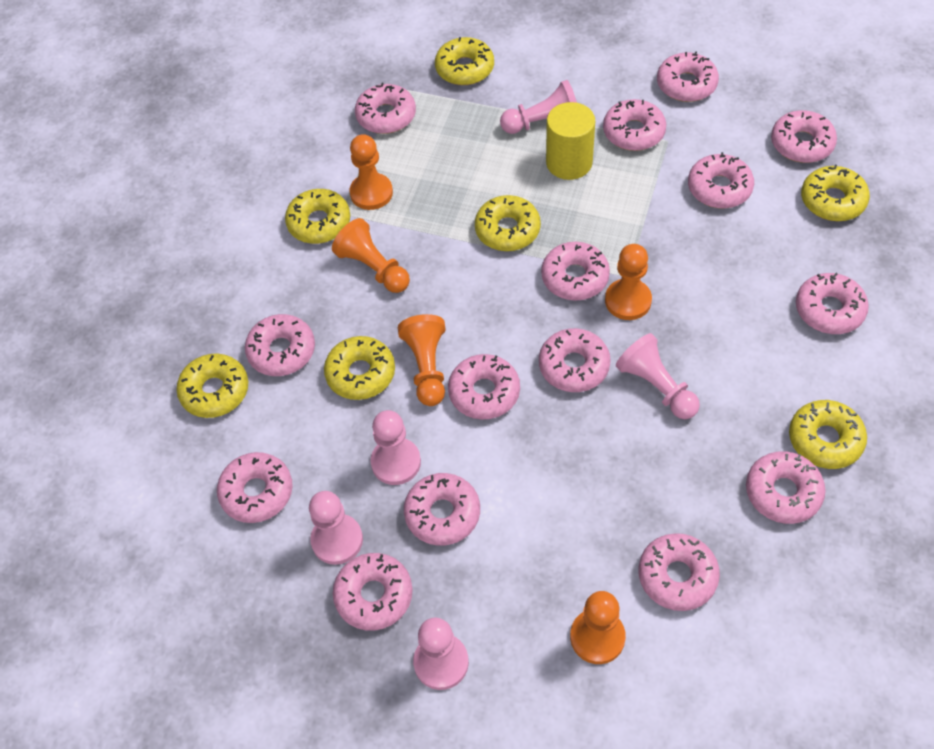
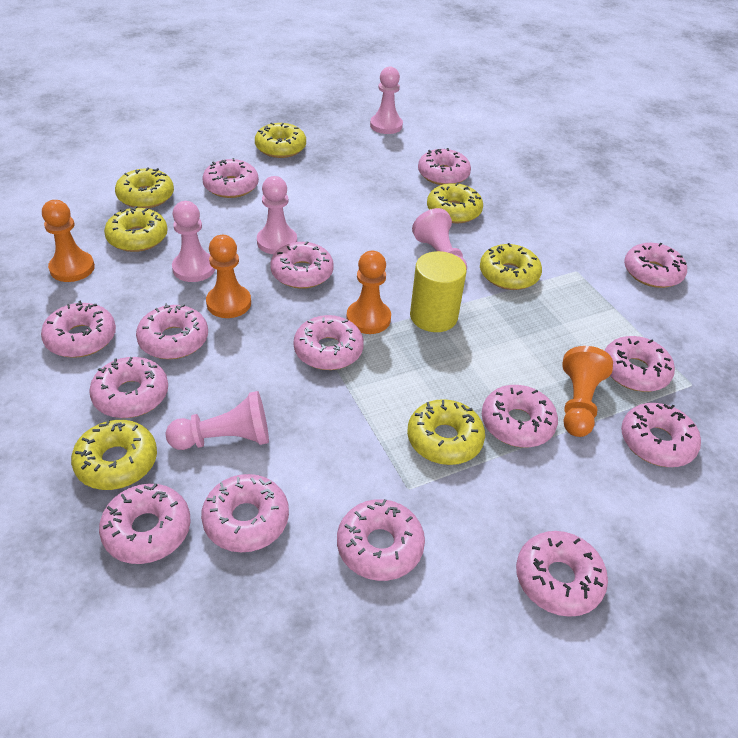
orange pawn: [332,218,410,293] [350,134,393,210] [398,314,446,406] [570,591,626,664] [605,244,652,320] = 5 -> [42,200,95,282] [206,235,251,318] [346,251,391,334] [562,346,613,437] = 4

